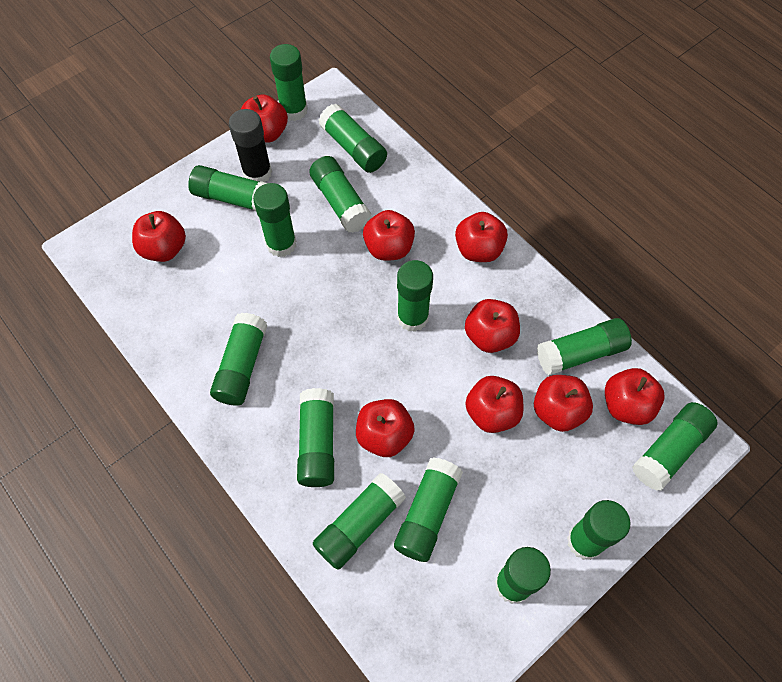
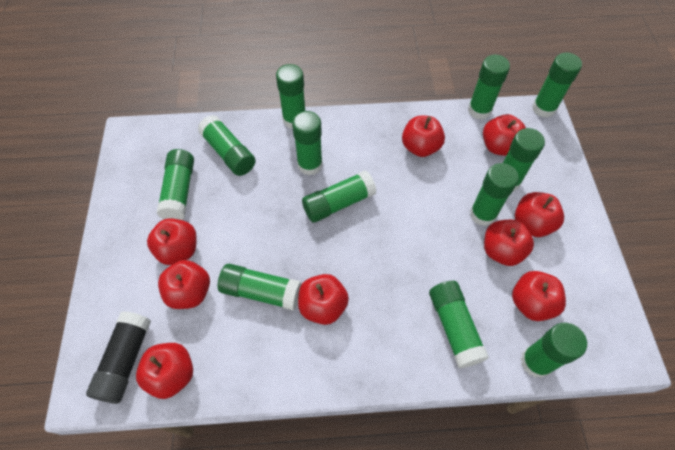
green glue stick: [188,165,267,211] [210,313,268,406] [253,183,296,257] [270,44,308,121] [297,388,334,487] [309,156,372,233] [313,473,406,570] [319,104,387,173] [394,457,463,562] [397,260,433,332] [495,547,551,604] [537,318,632,375] [567,500,630,560] [632,402,718,491] = 14 -> [157,149,194,220] [198,115,256,176] [218,264,302,310] [276,64,305,129] [292,111,323,175] [302,170,376,223] [429,281,489,368] [468,55,510,120] [470,163,519,226] [503,128,545,191] [520,323,587,378] [532,53,582,118] = 12

